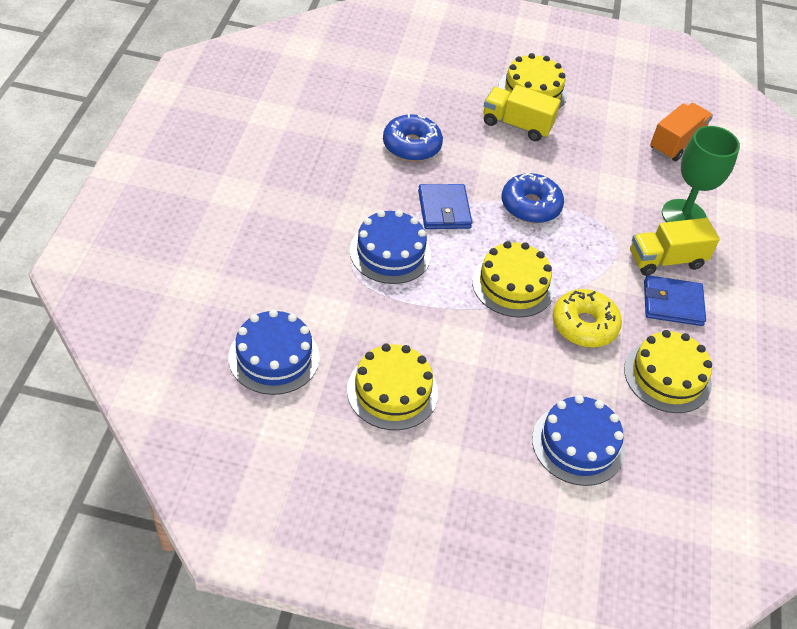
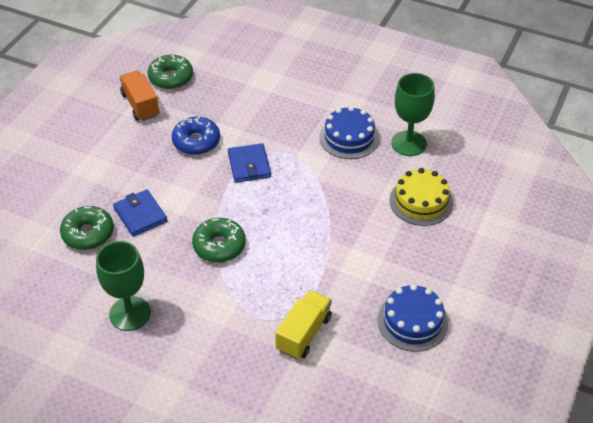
blue cake: [228,309,320,395] [350,210,431,284] [532,395,625,486] = 3 -> [319,106,379,159] [377,284,448,352] = 2
blue donut: [383,114,443,161] [502,172,564,223] = 2 -> [172,117,220,155] = 1
green donut: none = 0 -> [60,206,114,250] [148,55,193,89] [192,218,246,263] = 3
green goblet: [662,126,740,222] = 1 -> [96,241,151,331] [391,73,435,156] = 2
yellow cake: [347,343,438,430] [472,241,555,318] [499,53,567,108] [624,330,712,413] = 4 -> [389,168,453,226] = 1
yellow donut: [553,289,622,347] = 1 -> none = 0
yellow truck: [483,85,561,141] [630,218,720,276] = 2 -> [275,290,332,359] = 1

